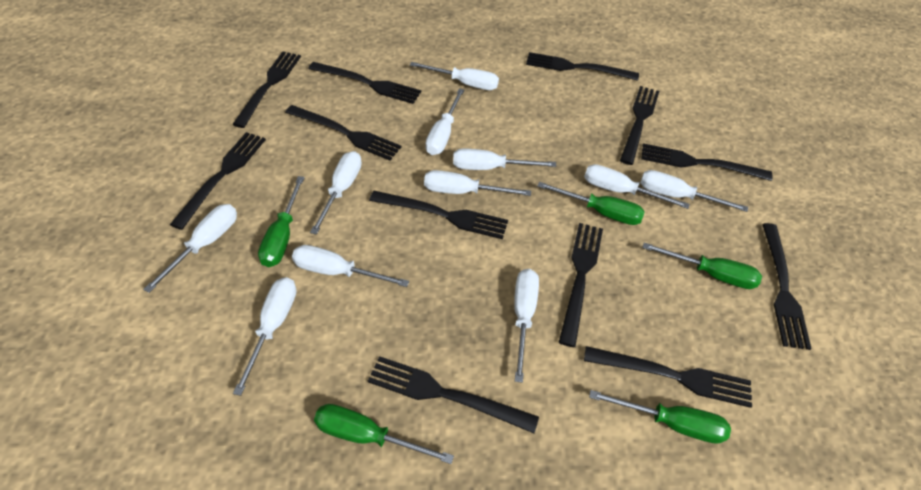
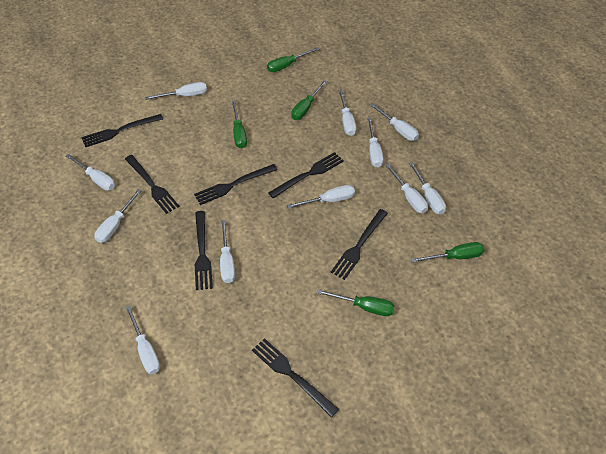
black fork: [170,132,266,230] [232,52,301,128] [285,105,401,160] [308,62,421,104] [368,356,539,433] [369,191,508,239] [526,52,639,81] [559,223,603,347] [584,346,752,408] [620,86,659,165] [641,143,773,181] [762,223,812,350] = 12 -> [81,114,163,147] [125,155,179,214] [194,164,277,205] [195,211,213,290] [252,338,339,417] [268,152,344,198] [331,209,388,280] = 7

